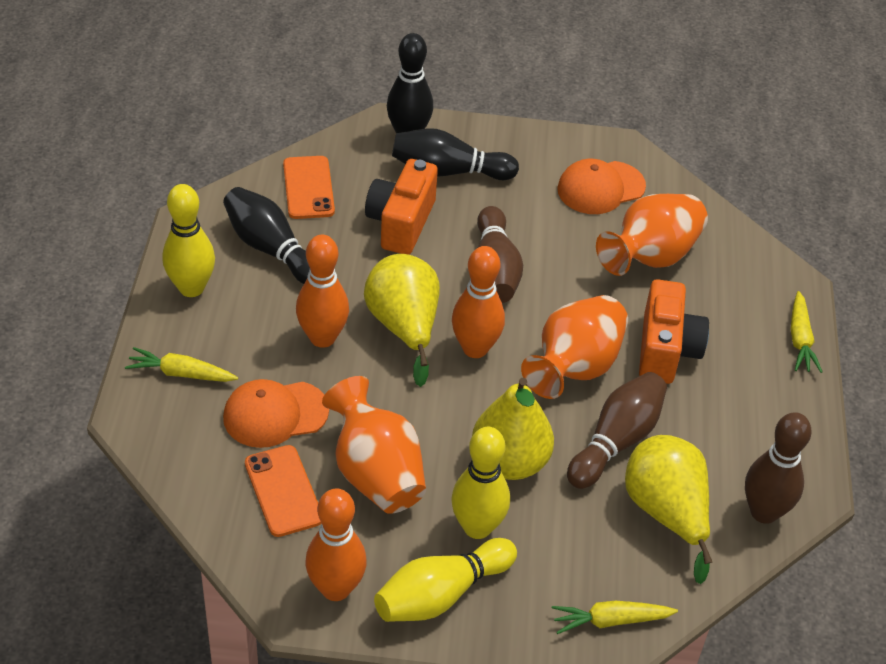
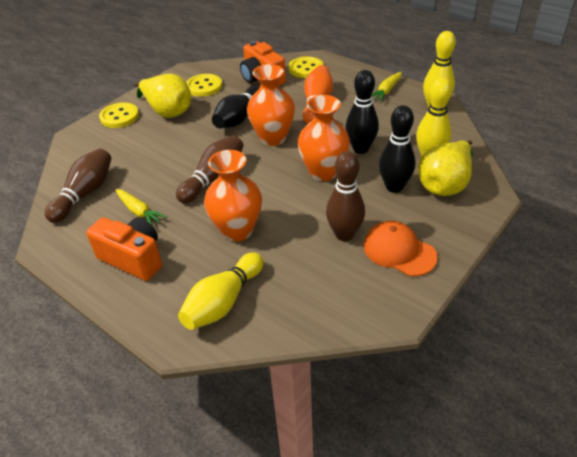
orange bowling pin: [296,235,349,348] [305,488,367,601] [452,246,505,358] = 3 -> [303,65,333,124] = 1
orange cap: [223,379,329,448] [557,159,646,214] = 2 -> [364,221,438,276] = 1
orange phone: [245,445,321,537] [283,156,335,219] = 2 -> none = 0
yellow button: none = 0 -> [99,102,139,128] [186,74,222,97] [289,56,324,78] = 3
yellow carrot: [125,347,238,382] [552,601,678,634] [791,291,822,373] = 3 -> [115,189,167,226] [372,72,402,102] = 2
yellow pear: [364,254,440,387] [472,378,554,480] [625,435,712,584] = 3 -> [134,74,191,118] [418,140,473,196] = 2

